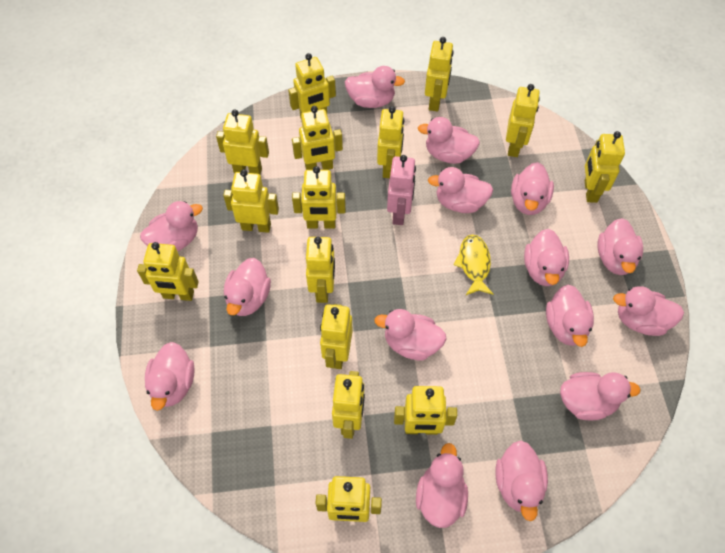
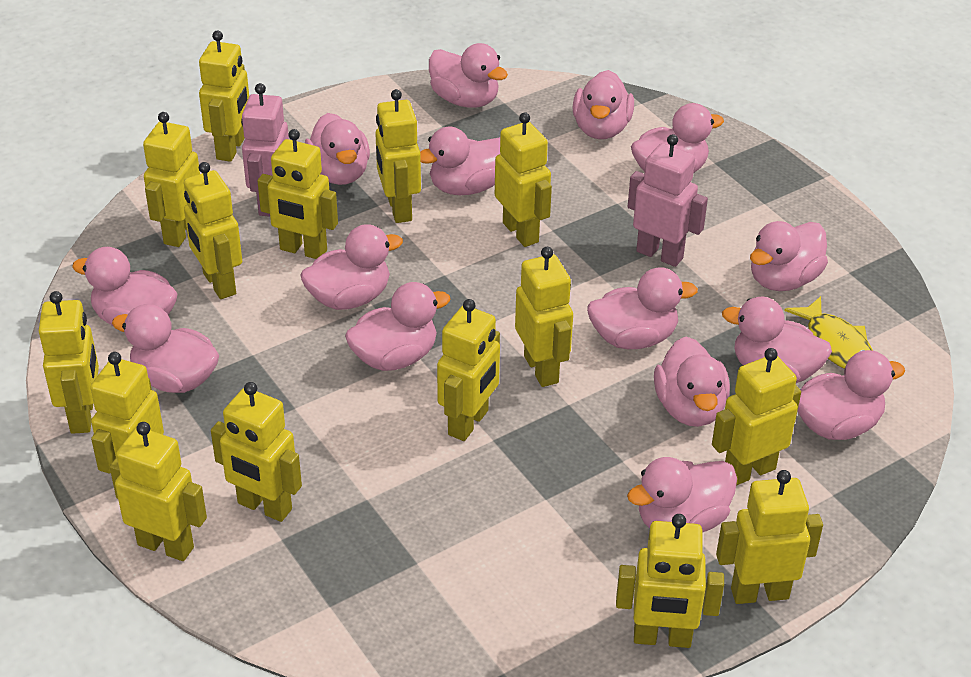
pink robot: [387,155,416,225] = 1 -> [241,83,289,217] [628,134,708,267] = 2

